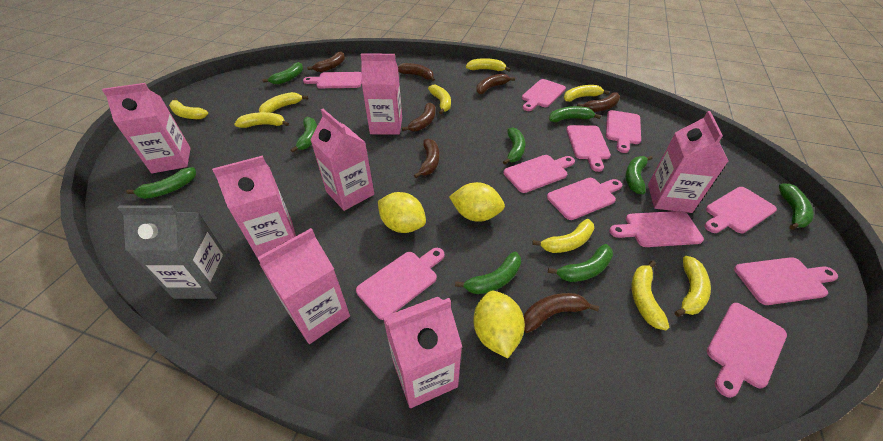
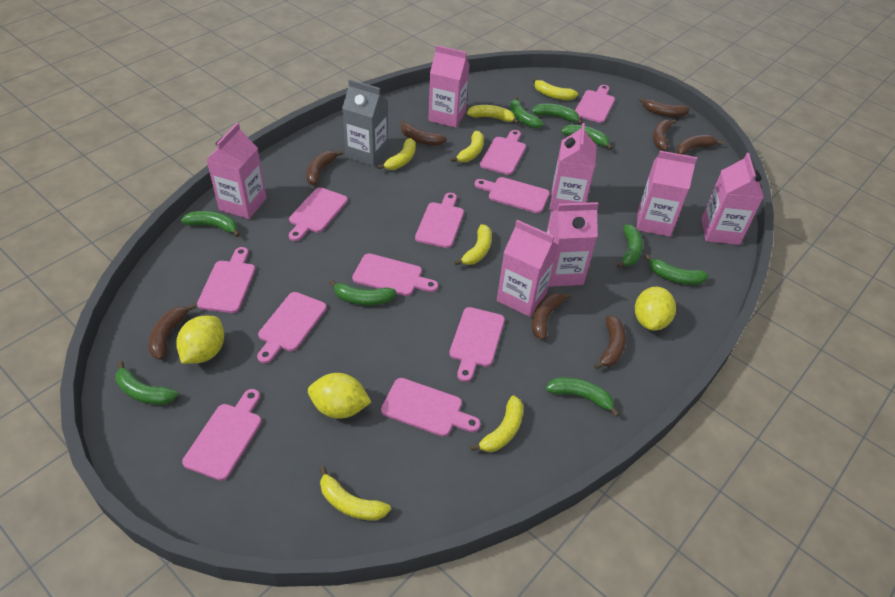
brown banana: [307,51,345,72] [398,63,435,81] [402,103,435,131] [414,139,439,178] [476,74,515,94] [524,293,599,333] [577,92,620,112] = 7 -> [149,303,196,360] [306,150,344,185] [400,120,447,146] [532,293,572,340] [594,315,626,369] [639,97,690,117] [653,119,677,151] [676,135,724,155] = 8
yellow banana: [169,98,208,119] [234,112,289,128] [259,92,308,113] [428,85,451,114] [466,58,511,71] [532,219,594,253] [564,85,609,102] [632,261,669,330] [674,256,711,317] = 9 -> [320,466,391,520] [377,138,416,170] [450,131,484,162] [454,224,492,265] [467,105,519,124] [470,395,523,452] [532,77,578,100] = 7

